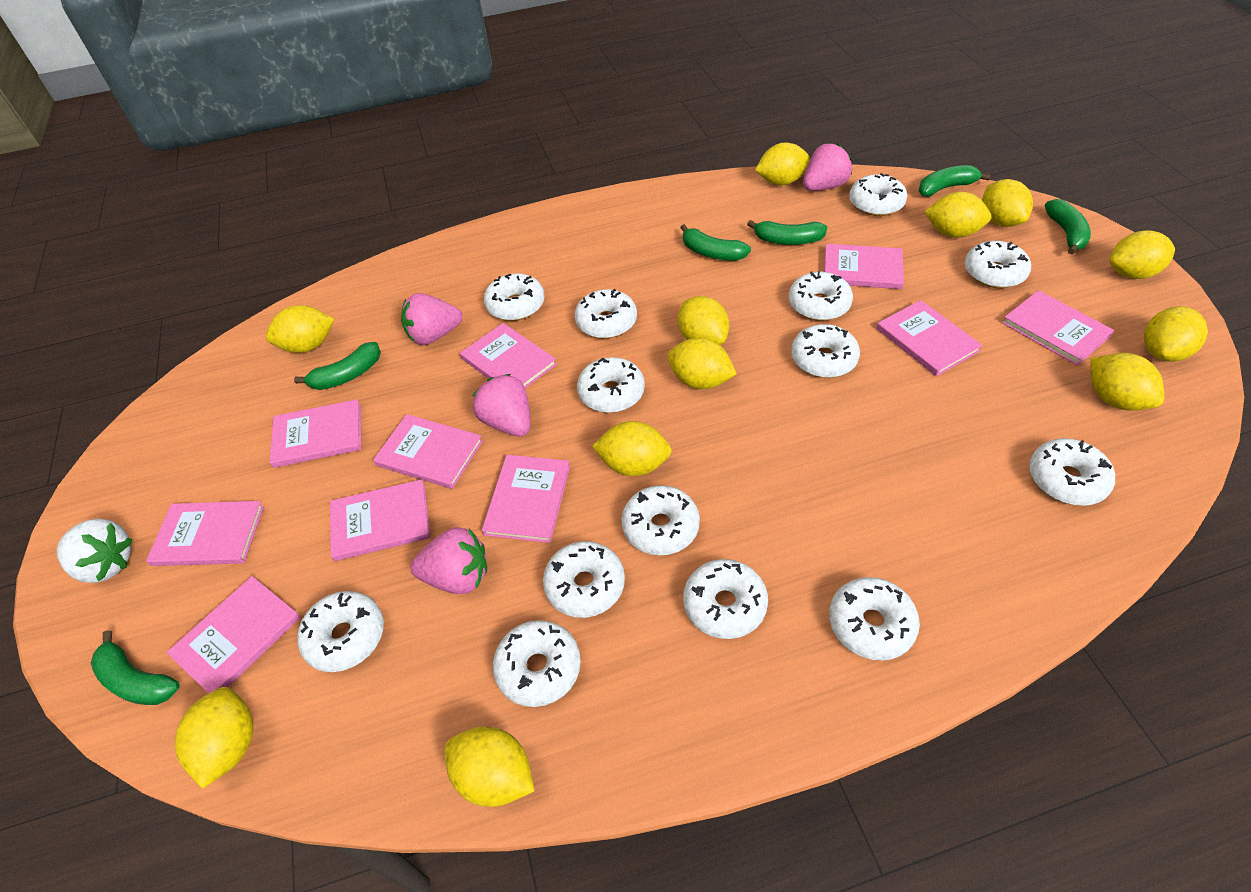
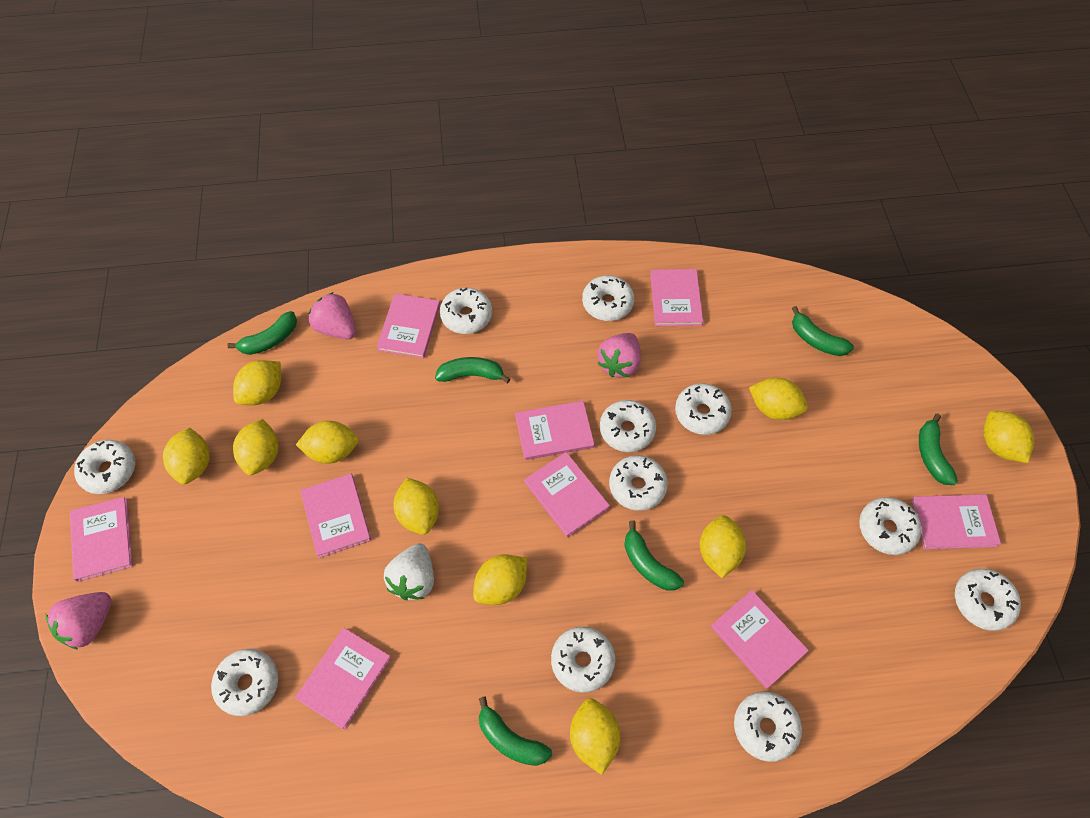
pink book: [146,501,264,566] [166,576,301,693] [269,399,361,468] [330,479,430,561] [373,414,483,489] [460,323,557,388] [482,455,570,543] [824,244,904,289] [876,300,983,376] [1002,290,1114,365] = 10 -> [70,497,133,582] [295,627,391,730] [300,474,371,558] [377,294,440,358] [515,401,594,460] [524,452,610,537] [650,269,703,326] [711,590,809,689] [911,494,1001,549] = 9
pink strawberry: [401,293,463,345] [410,527,487,594] [473,374,531,437] [803,144,852,191] = 4 -> [46,592,112,650] [308,292,356,339] [598,333,641,378] = 3
white donut: [297,591,384,672] [484,273,545,321] [493,620,581,707] [543,541,625,618] [574,289,637,339] [577,357,645,413] [621,485,700,555] [683,559,768,639] [789,271,853,321] [791,324,860,378] [829,577,920,661] [849,173,907,216] [965,241,1031,288] [1029,438,1115,506] = 14 -> [74,440,135,494] [211,649,278,716] [440,287,492,334] [551,627,615,693] [582,275,634,321] [600,400,656,452] [609,455,668,511] [675,383,732,435] [734,691,802,762] [859,497,922,555] [955,569,1021,631] = 11
yellow lemon: [175,687,253,789] [266,305,334,353] [444,727,534,807] [592,421,672,476] [668,338,737,389] [678,296,729,345] [755,143,810,185] [924,192,991,238] [982,179,1033,227] [1090,353,1164,411] [1110,230,1175,279] [1144,306,1208,362] = 12 -> [163,427,209,484] [233,360,281,405] [233,419,278,475] [296,421,359,464] [393,478,439,535] [473,554,527,605] [570,698,621,775] [700,515,746,578] [749,378,808,420] [983,411,1034,463] = 10

